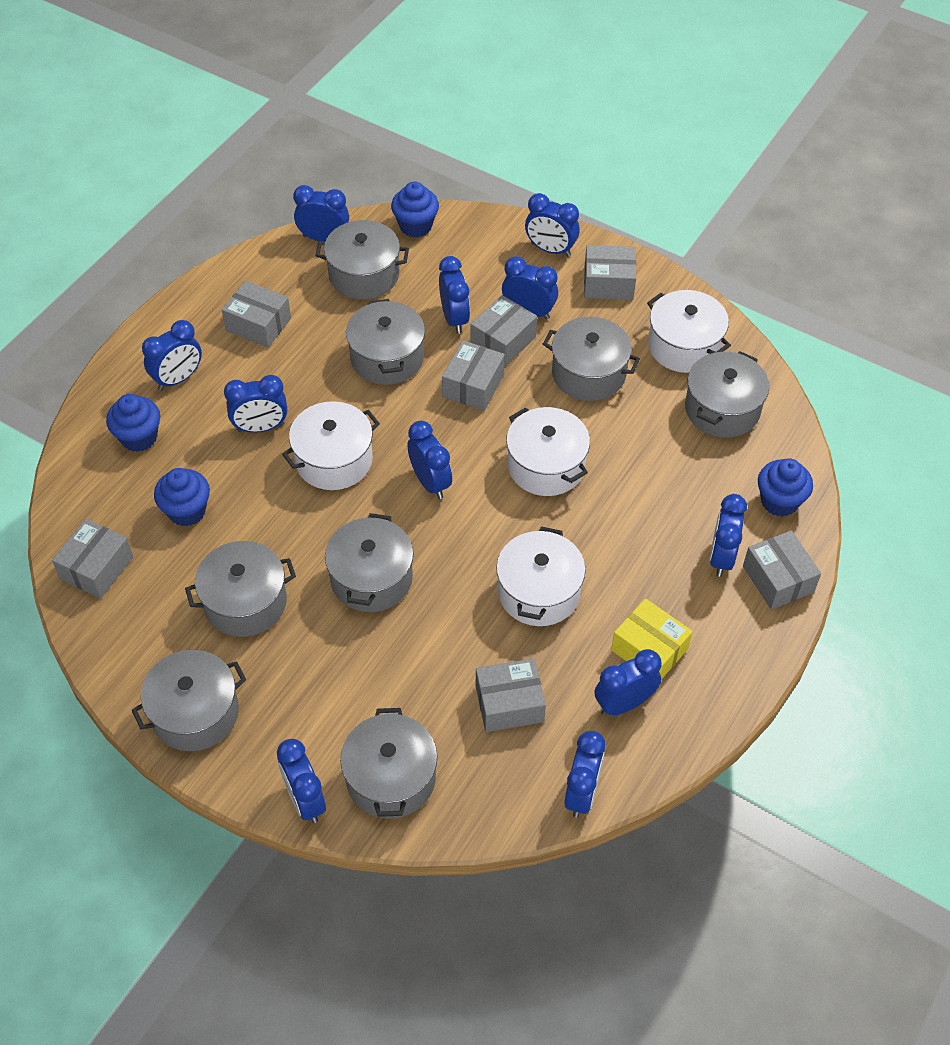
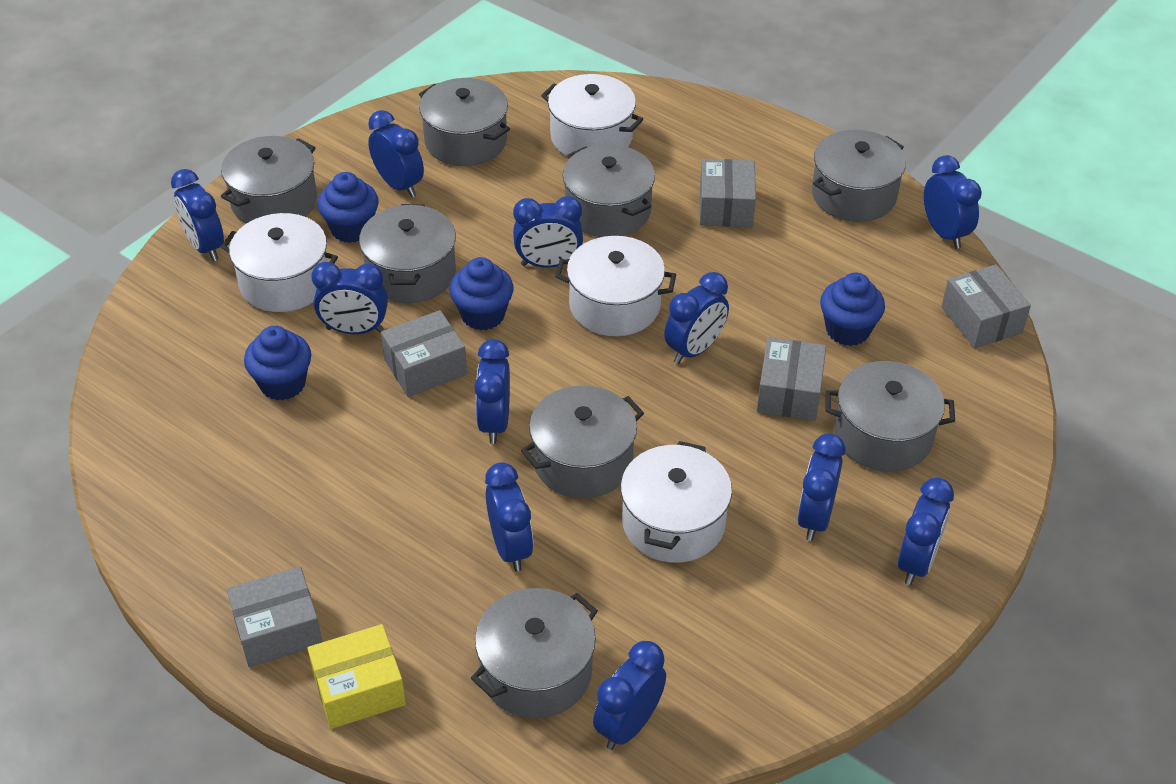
grey box: [52,519,133,599] [222,281,291,348] [442,340,505,411] [471,295,537,366] [476,658,546,732] [584,245,636,300] [743,530,821,610] = 7 -> [227,567,323,667] [381,310,467,397] [700,159,756,227] [757,337,826,421] [941,264,1031,348] = 5

